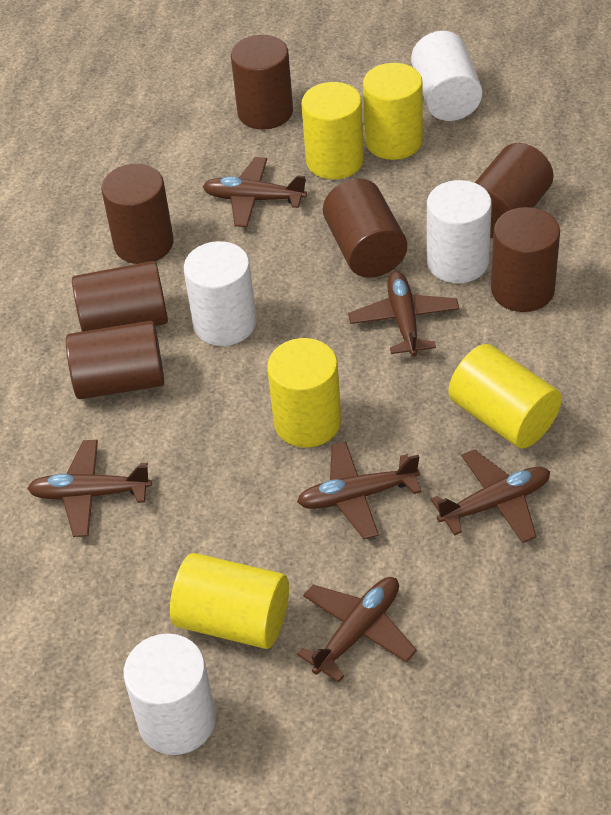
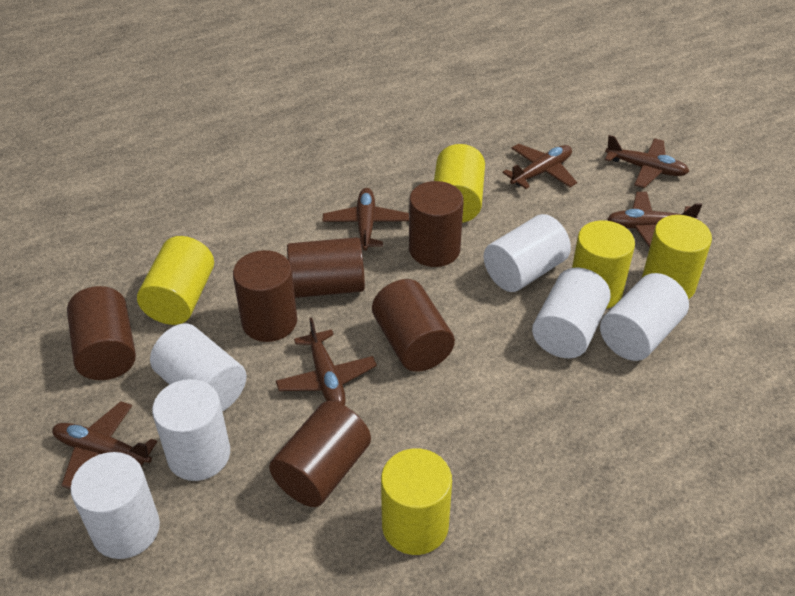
brown cylinder: [66,321,164,399] [72,261,168,332] [101,164,174,264] [231,35,293,130] [323,178,407,278] [475,143,553,238] [491,207,560,312] = 7 -> [67,286,136,380] [233,250,297,342] [269,401,371,507] [287,237,365,298] [372,279,455,372] [409,181,464,267] = 6
white cylinder: [123,634,216,755] [184,241,257,346] [411,31,482,121] [427,180,492,283] = 4 -> [70,452,160,559] [150,324,247,412] [152,379,230,481] [484,214,571,292] [532,268,611,358] [600,273,689,361] = 6

